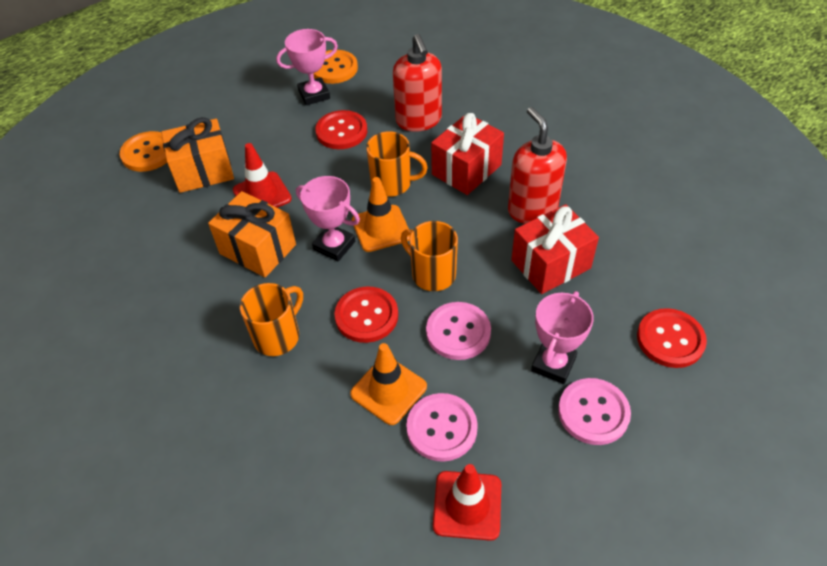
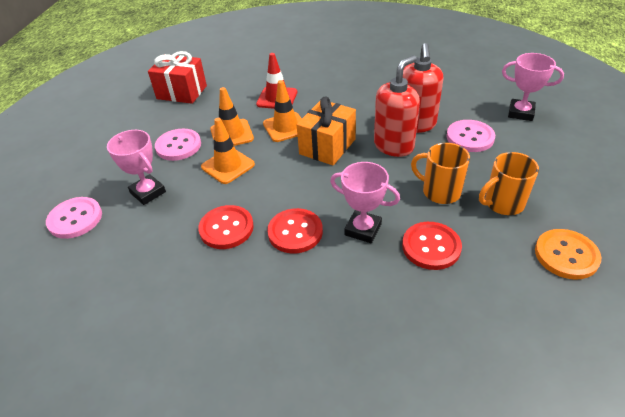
orange button: [120,131,167,172] [313,50,358,84] = 2 -> [535,229,601,280] = 1
orange gift: [161,117,234,193] [208,191,296,277] = 2 -> [297,96,356,165] = 1
orange mug: [240,283,303,356] [366,131,428,197] [401,221,458,291] = 3 -> [411,143,470,204] [479,152,539,215] = 2
orange traffic cone: [350,343,427,425] [352,177,410,252] = 2 -> [201,118,255,184] [210,87,254,146] [263,80,302,142] = 3
red gift: [431,113,504,195] [511,204,599,294] = 2 -> [148,51,207,104] = 1
red traffic cone: [233,143,292,208] [433,464,501,541] = 2 -> [256,53,297,109] = 1

